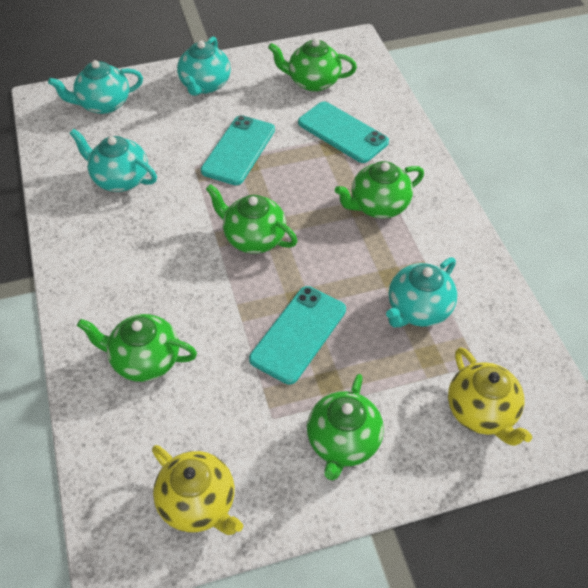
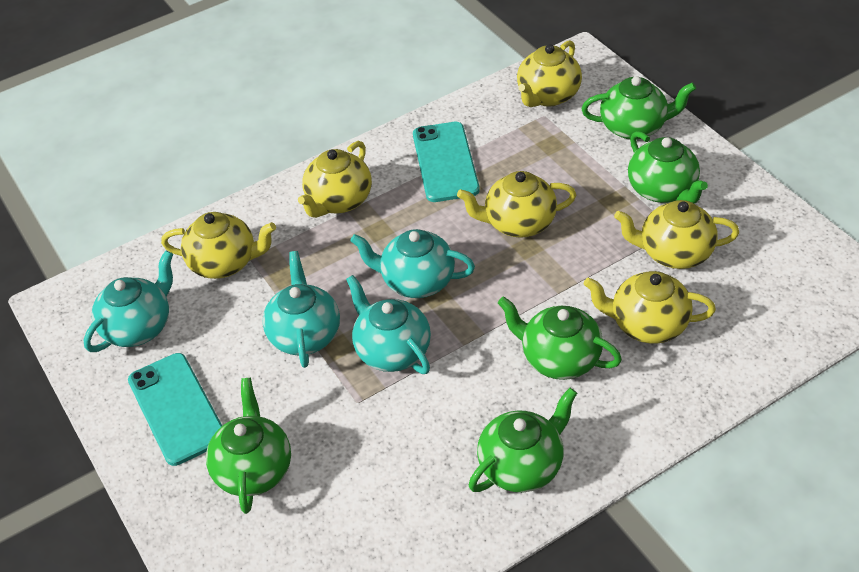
turquoise phone: [201,115,275,185] [249,286,346,385] [298,102,389,163] = 3 -> [128,353,222,466] [413,122,480,202] = 2
yellow teapot: [152,445,243,535] [448,347,532,446] = 2 -> [161,212,276,279] [298,141,372,218] [457,171,576,238] [517,40,582,107] [584,271,716,344] [614,200,739,269] = 6

